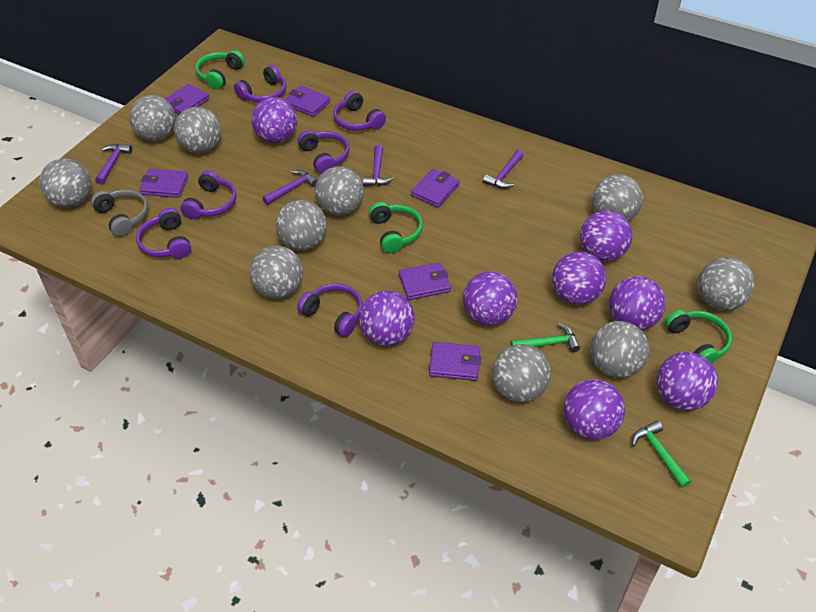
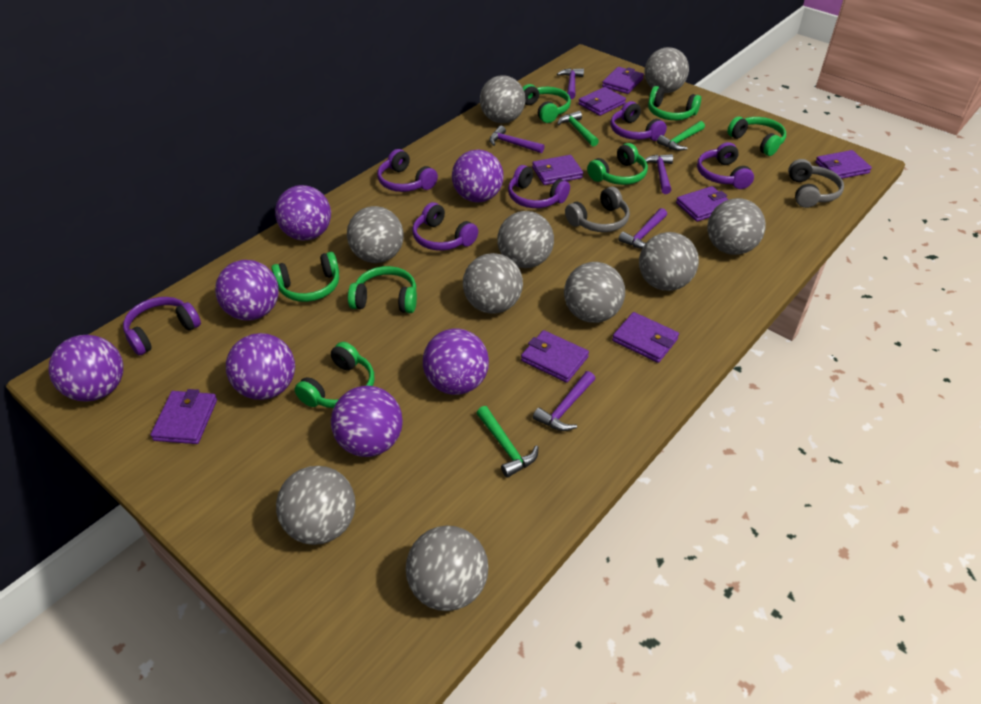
green hammer: [511,323,580,352] [632,420,691,488] = 2 -> [476,406,538,478] [557,111,599,146] [657,121,705,151] = 3
green headphones: [195,50,245,89] [369,202,423,253] [665,310,732,364] = 3 -> [271,252,339,302] [294,342,374,408] [348,266,417,313] [522,84,571,123] [587,143,648,185] [648,86,701,120] [727,117,786,156] = 7
grey headphones: [91,189,148,237] = 1 -> [565,187,630,232] [788,159,844,208] = 2
purple ball: [251,97,297,143] [359,290,414,346] [463,271,518,326] [552,251,606,305] [564,379,625,440] [580,210,632,262] [609,276,666,330] [657,352,718,411] = 8 -> [48,335,123,402] [215,260,279,320] [226,333,295,400] [275,185,331,241] [331,386,403,457] [423,329,489,395] [452,149,503,202] = 7
purple hammer: [95,144,133,185] [262,170,318,205] [363,145,394,186] [483,150,523,189] = 4 -> [489,126,545,153] [533,371,595,431] [557,68,584,99] [618,208,667,249] [645,154,673,194] = 5
purple wallet: [139,169,188,198] [165,84,209,115] [284,86,330,117] [399,262,451,300] [411,169,460,208] [429,342,481,381] = 6 -> [150,389,217,444] [521,330,589,383] [532,155,583,185] [578,87,626,116] [602,67,644,94] [612,312,679,363] [676,186,729,222] [815,150,872,179] = 8

